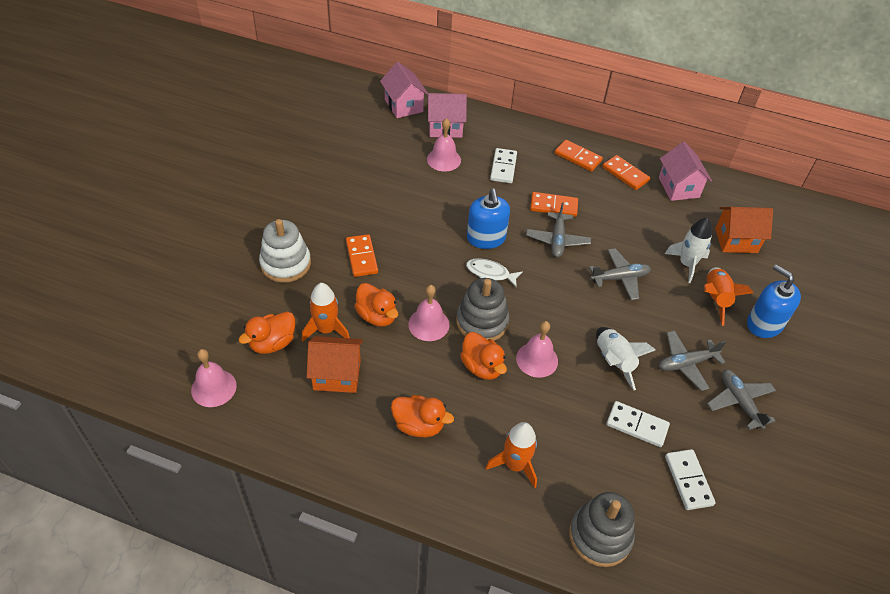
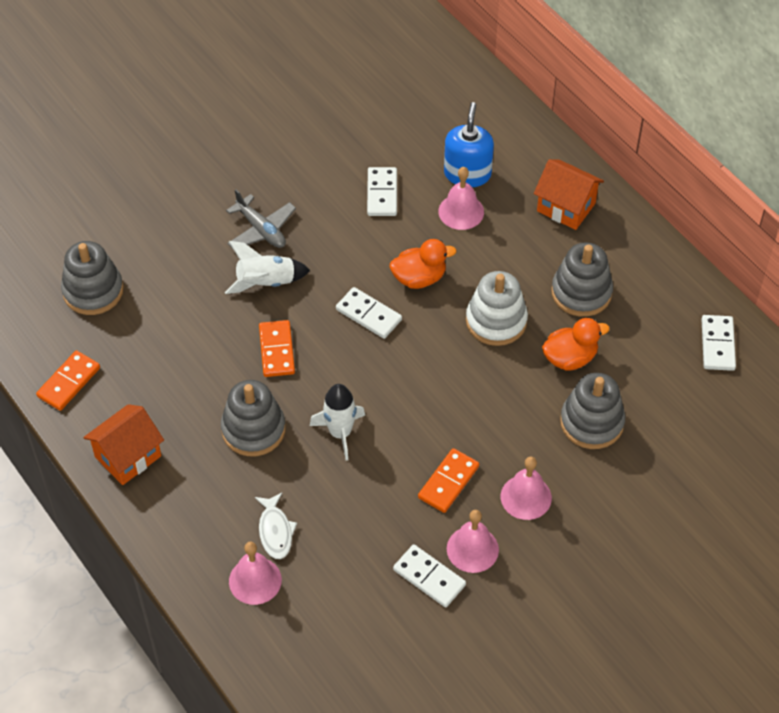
blue soap dispenser: [467,189,510,249] [747,265,801,338] = 2 -> [444,102,494,187] = 1
grey plane: [526,202,591,258] [589,248,651,300] [659,330,726,391] [707,369,776,430] = 4 -> [226,189,296,250] = 1
grey stacking toy: [456,278,509,341] [569,492,635,567] = 2 -> [61,241,124,315] [221,380,286,456] [551,243,613,317] [560,373,625,449] = 4
orange domino: [346,234,378,277] [530,192,578,217] [555,140,603,172] [602,155,650,190] = 4 -> [36,350,100,411] [259,320,295,377] [418,448,479,513] = 3
orange duck: [238,312,295,354] [354,283,398,327] [391,395,454,437] [460,332,507,380] = 4 -> [390,239,457,289] [542,318,610,371] = 2
orange rocket: [302,283,350,342] [486,422,537,488] [704,267,753,326] = 3 -> none = 0
pink house: [380,62,428,118] [427,93,467,138] [659,142,712,201] = 3 -> none = 0
white domino: [490,148,517,183] [606,401,670,447] [665,449,716,510] = 3 -> [336,287,402,339] [367,167,397,216] [393,544,466,607] [701,315,736,371] = 4

